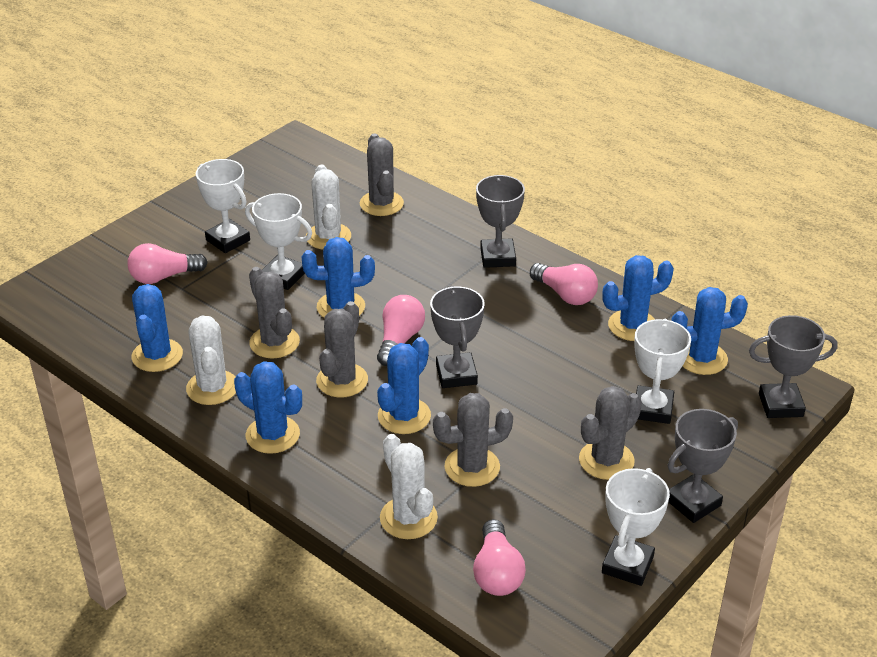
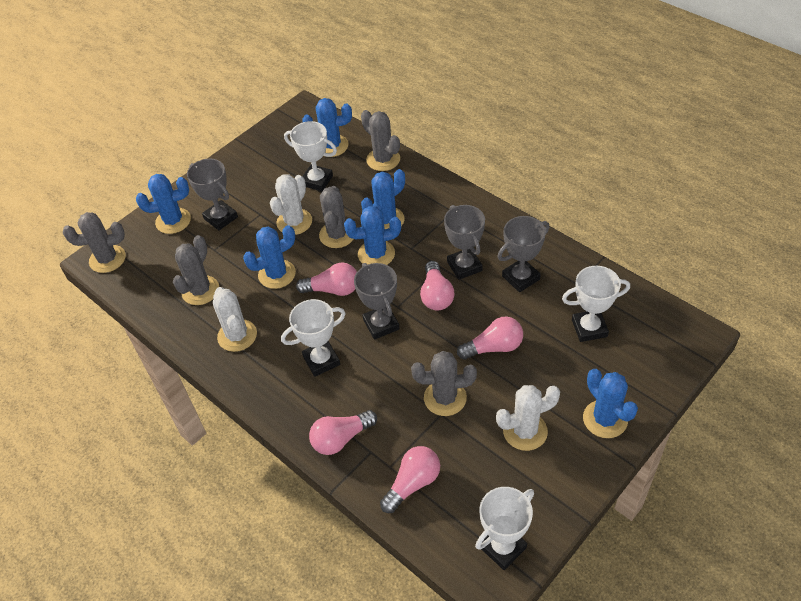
pink light bulb: [128,243,208,284] [377,295,425,366] [473,519,526,596] [530,263,598,305] = 4 -> [296,262,357,296] [309,410,377,455] [380,446,440,513] [420,261,455,311] [457,316,523,359] = 5

